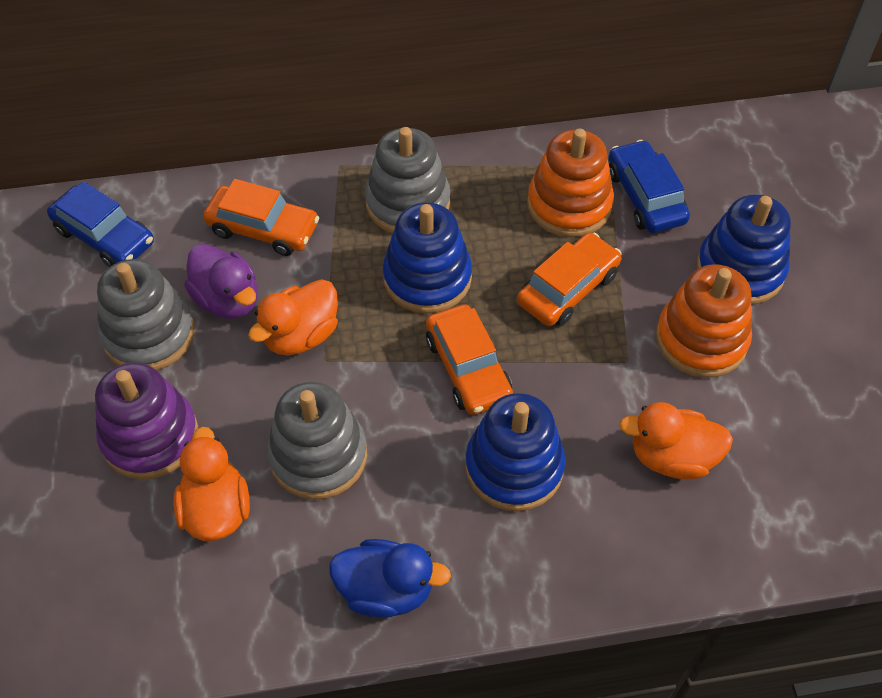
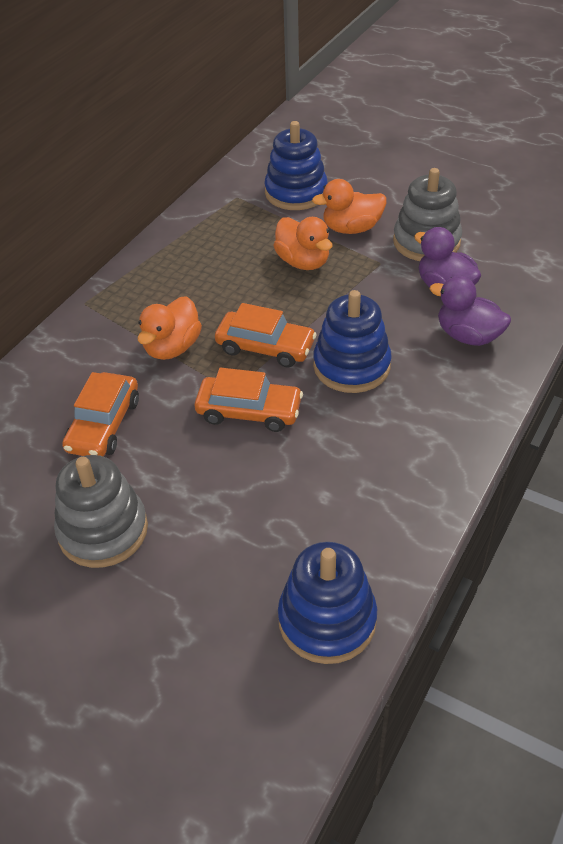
blue car: [47,182,154,267] [609,140,690,233] = 2 -> none = 0
blue duck: [329,539,451,618] = 1 -> none = 0
grey stacking toy: [97,259,195,371] [267,382,367,500] [365,127,450,233] = 3 -> [54,455,148,568] [393,168,462,261] = 2
orange stacking toy: [527,129,614,237] [656,264,752,378] = 2 -> none = 0
purple duck: [184,244,258,319] = 1 -> [414,227,481,288] [430,276,511,346] = 2
purple stacking toy: [95,363,198,480] = 1 -> none = 0

